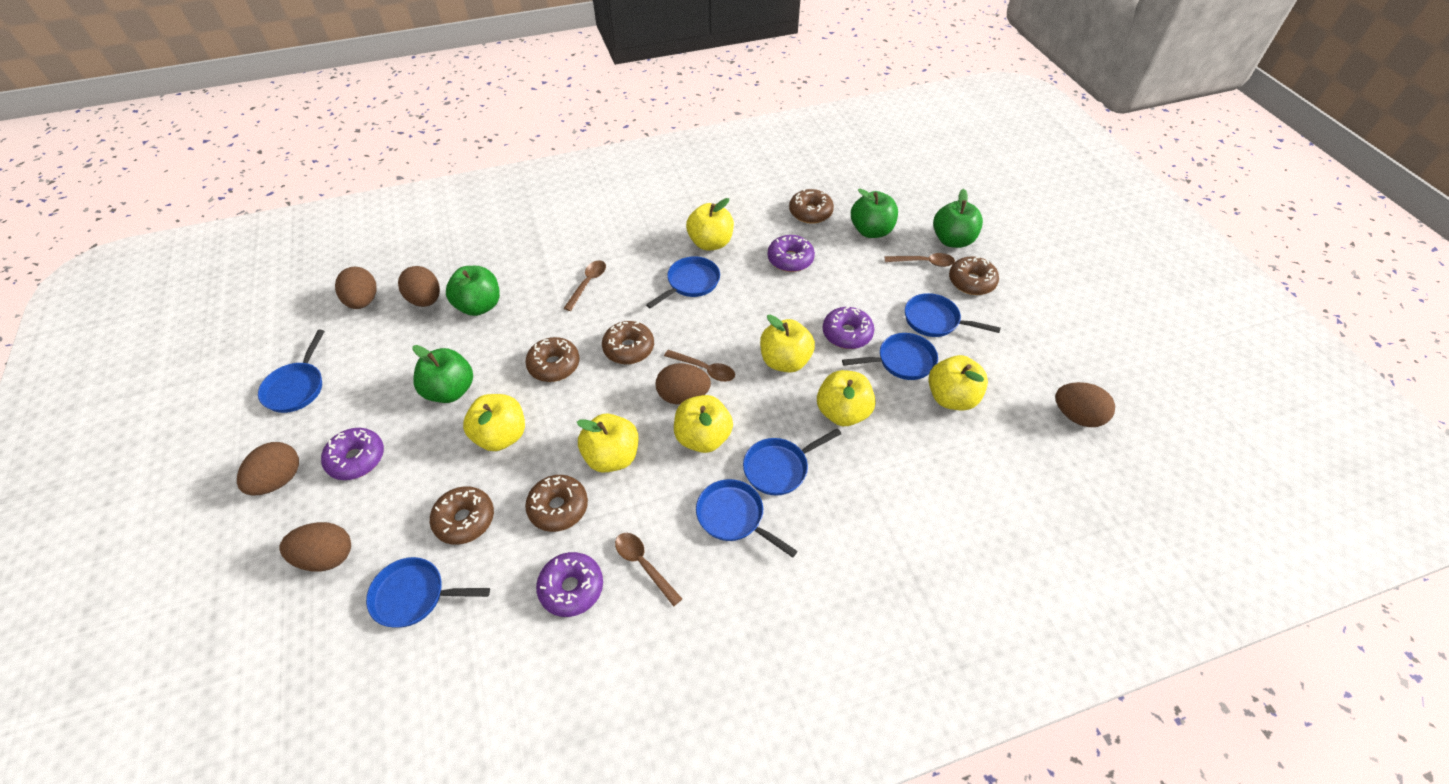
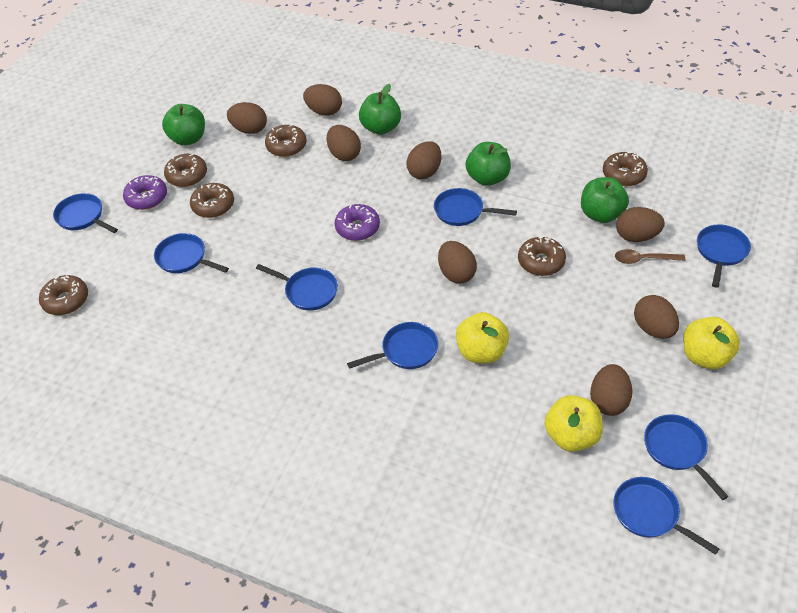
blue pan: [258,329,325,413] [366,557,490,628] [646,256,720,309] [696,479,798,558] [743,428,841,496] [842,333,938,380] [905,293,1001,337] = 7 -> [53,193,118,233] [154,233,229,273] [256,264,338,311] [347,322,438,369] [434,188,517,226] [613,477,720,555] [644,414,729,500] [697,224,751,288] = 8
brown egg: [237,442,299,496] [279,522,351,572] [335,267,377,309] [398,266,440,307] [656,363,711,405] [1055,382,1115,427] = 6 -> [227,102,267,134] [303,84,342,116] [327,125,361,161] [407,141,442,179] [438,241,477,283] [590,364,633,416] [616,207,665,242] [634,295,679,339] = 8
brown spoon: [563,260,606,311] [615,533,682,607] [664,350,735,382] [885,253,955,267] = 4 -> [615,249,686,264] = 1
purple donut: [321,428,384,480] [536,552,603,617] [768,235,815,272] [823,306,874,349] = 4 -> [123,175,167,210] [335,204,380,241] = 2
yellow apple: [463,394,525,451] [577,414,638,473] [674,395,733,453] [686,198,734,251] [760,314,815,373] [817,370,876,426] [928,355,988,410] = 7 -> [456,312,509,364] [545,395,603,452] [683,317,740,369] = 3

